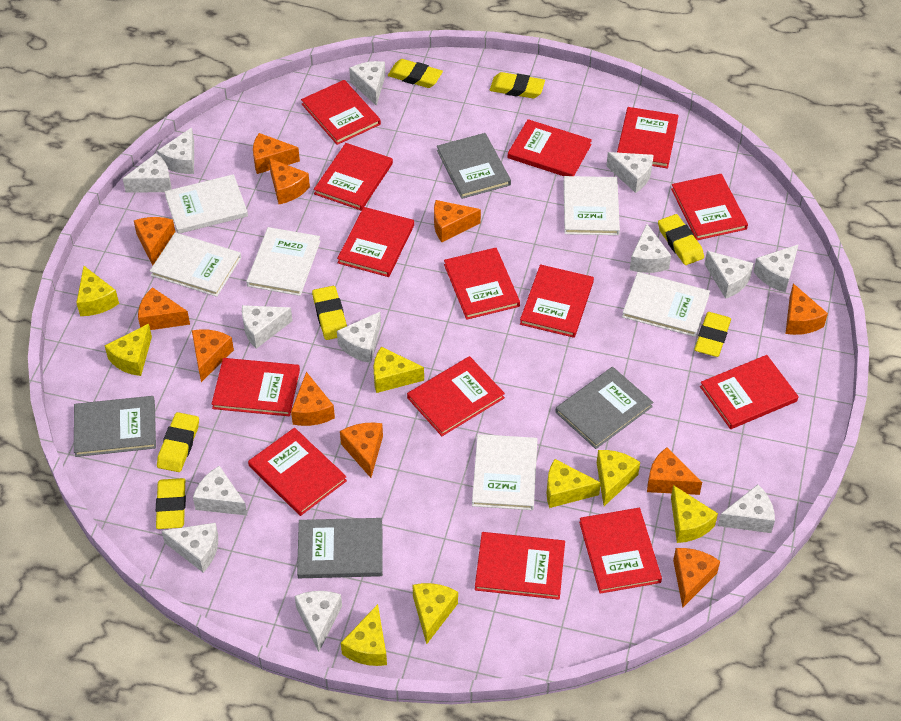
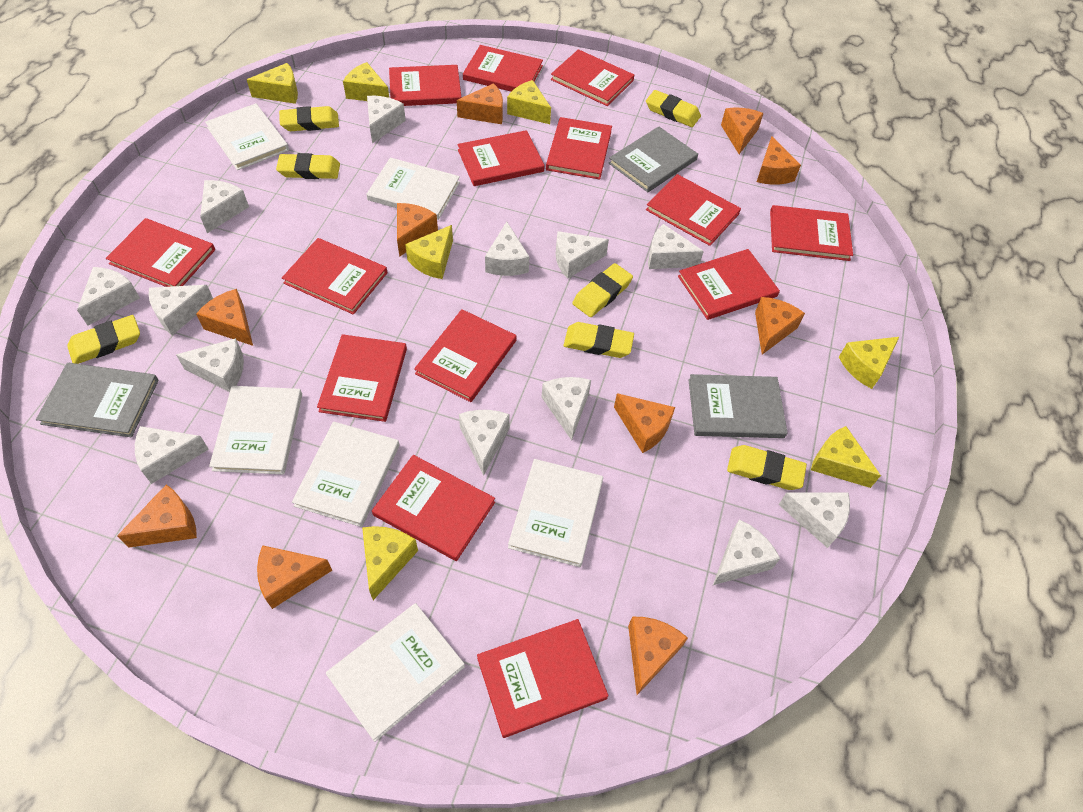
grey book: [74,396,156,457] [297,518,383,578] [437,133,511,199] [555,367,653,449] = 4 -> [36,363,159,437] [609,126,698,192] [688,374,788,438] = 3
orange cheese: [134,217,175,265] [138,287,190,330] [192,329,234,382] [253,133,300,174] [269,158,310,204] [291,372,335,426] [340,422,383,478] [434,200,481,242] [647,447,702,495] [673,548,720,608] [785,283,828,335] = 11 -> [117,484,197,548] [196,289,253,346] [257,545,332,609] [397,203,438,257] [457,83,503,124] [614,393,675,453] [628,617,688,695] [721,108,764,154] [755,297,805,354] [757,136,801,185] = 10
yellow cheese: [76,266,119,316] [105,324,152,376] [341,604,387,666] [374,347,424,393] [412,583,458,644] [547,459,601,508] [597,450,640,506] [671,485,718,543] = 8 -> [247,63,298,104] [343,62,389,101] [362,526,418,600] [405,225,453,279] [507,80,551,124] [811,426,881,488] [839,337,899,389] = 7

